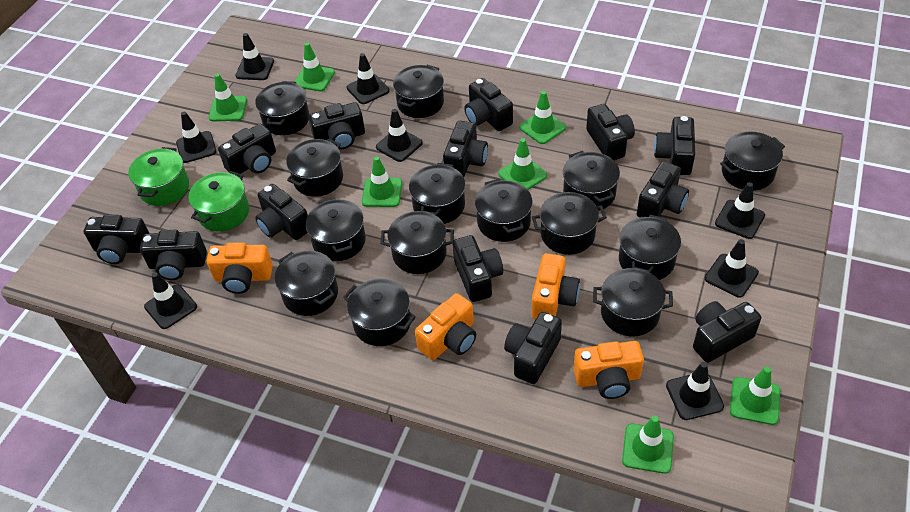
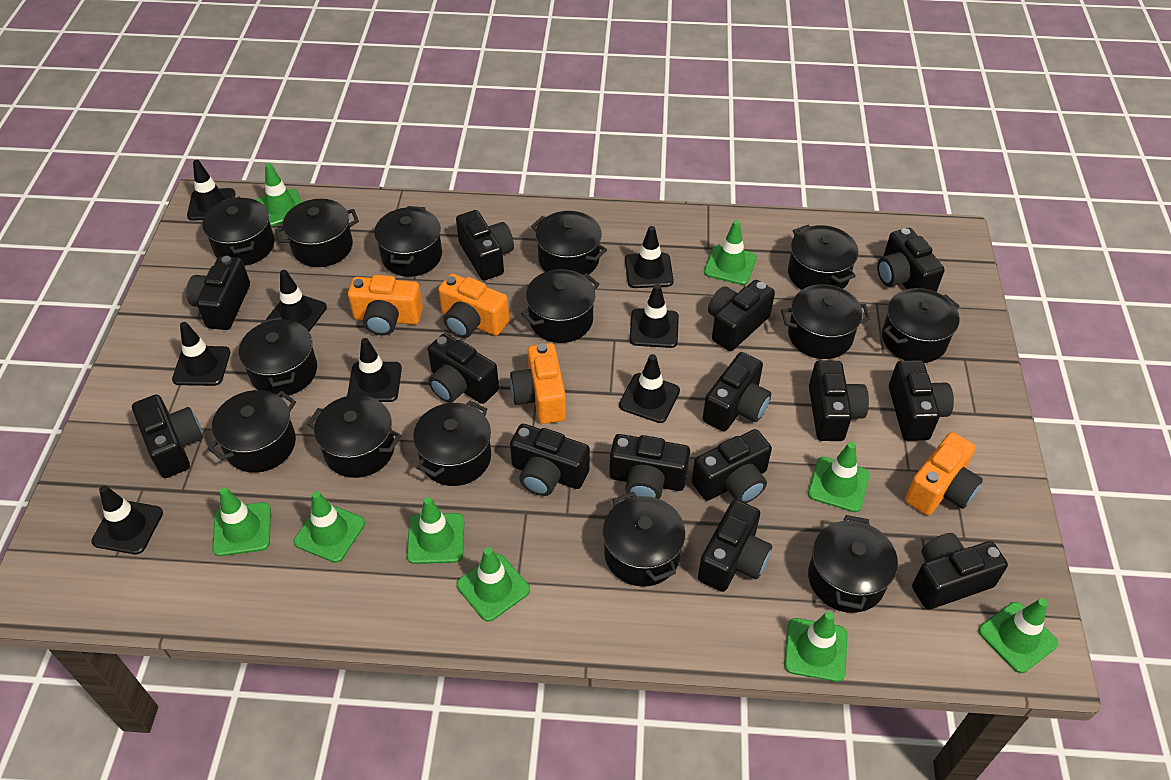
black camera: [84,215,150,264] [140,230,207,280] [218,124,276,174] [255,184,308,240] [309,102,365,150] [443,121,488,177] [453,235,503,302] [465,78,513,131] [504,312,562,384] [586,104,635,160] [637,161,689,218] [654,116,695,175] [693,301,761,363] = 13 -> [132,394,203,478] [187,256,250,330] [428,333,499,404] [456,210,514,280] [510,424,590,496] [609,434,690,499] [692,429,772,503] [698,499,772,592] [703,352,771,432] [708,280,775,351] [809,361,869,441] [877,228,945,292] [889,360,954,441] [912,533,1008,610] = 14
green pot: [128,147,189,206] [188,171,249,232] = 2 -> none = 0
green traffic cone: [209,73,247,121] [295,43,335,91] [362,156,402,207] [498,138,547,190] [519,91,566,144] [622,416,674,474] [730,367,780,425] = 7 -> [212,488,271,556] [257,163,302,226] [294,491,365,563] [406,497,464,564] [456,547,530,622] [704,220,757,285] [784,611,848,682] [808,442,870,512] [978,598,1058,673] = 9

